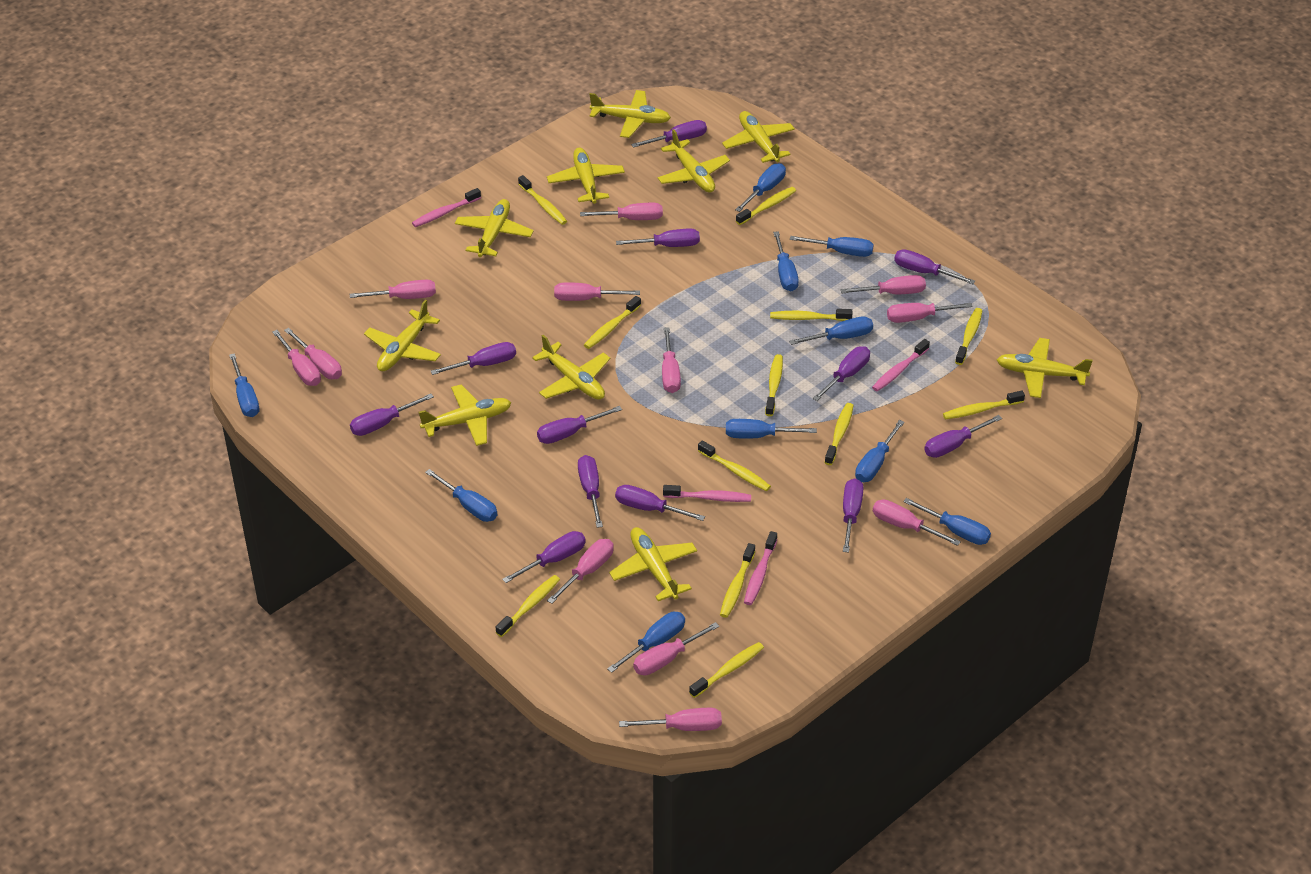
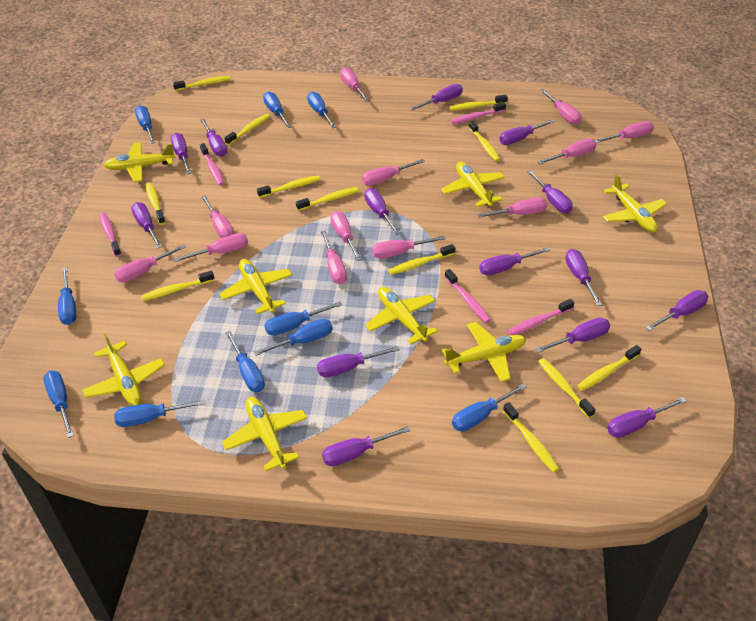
pink toothbrush: [412,188,481,227] [663,485,751,502] [744,531,777,605] [872,339,930,391] = 4 -> [99,212,121,257] [200,143,224,185] [445,269,491,323] [450,102,506,124] [507,299,574,335] = 5
purple screwdriver: [350,394,434,436] [431,342,516,375] [502,531,586,583] [537,406,622,444] [578,455,603,528] [615,485,705,521] [616,228,700,247] [631,120,707,148] [813,346,870,401] [843,478,863,553] [894,249,975,284] [924,415,1002,458] = 12 -> [131,202,162,248] [171,133,191,174] [200,118,227,157] [317,346,400,377] [322,426,410,466] [364,188,400,235] [410,84,463,110] [479,247,550,275] [499,119,555,145] [527,170,573,213] [536,318,610,353] [565,249,602,306] [607,397,687,438] [645,290,708,331] = 14
yellow plane: [364,300,441,371] [419,384,511,446] [455,199,534,257] [532,335,610,399] [547,147,625,204] [590,90,671,138] [609,527,697,601] [657,129,730,193] [722,111,795,163] [997,338,1093,398] = 10 -> [82,333,165,406] [104,142,176,182] [219,259,292,314] [222,397,307,471] [365,287,437,344] [441,162,505,207] [441,322,526,382] [603,174,667,232] = 8

